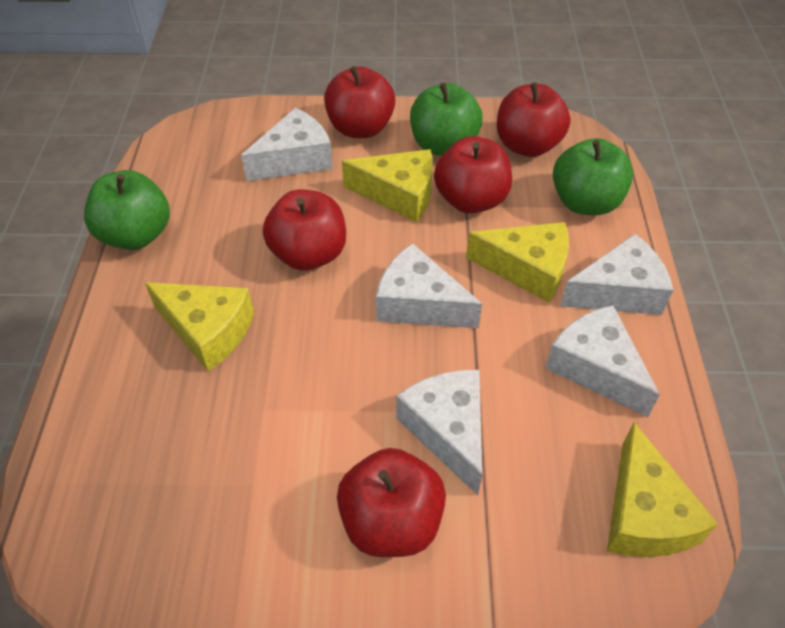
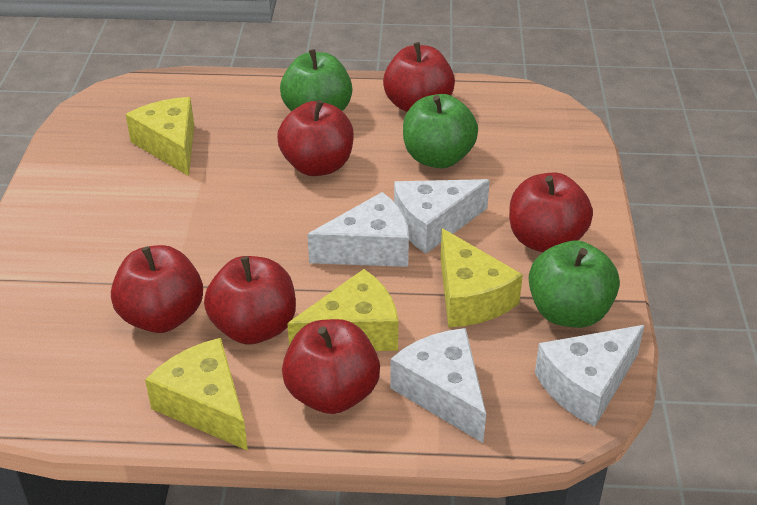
red apple: [263,190,346,271] [324,66,395,138] [337,448,446,557] [434,136,512,214] [497,82,570,157] = 5 -> [111,245,203,333] [204,256,296,345] [277,100,354,176] [282,319,380,414] [383,42,455,112] [509,173,593,252] = 6
white cheese: [241,108,333,181] [376,243,482,328] [396,370,482,495] [545,305,660,417] [560,234,673,315] = 5 -> [308,192,409,267] [390,328,486,443] [394,179,490,254] [535,325,645,427] = 4

